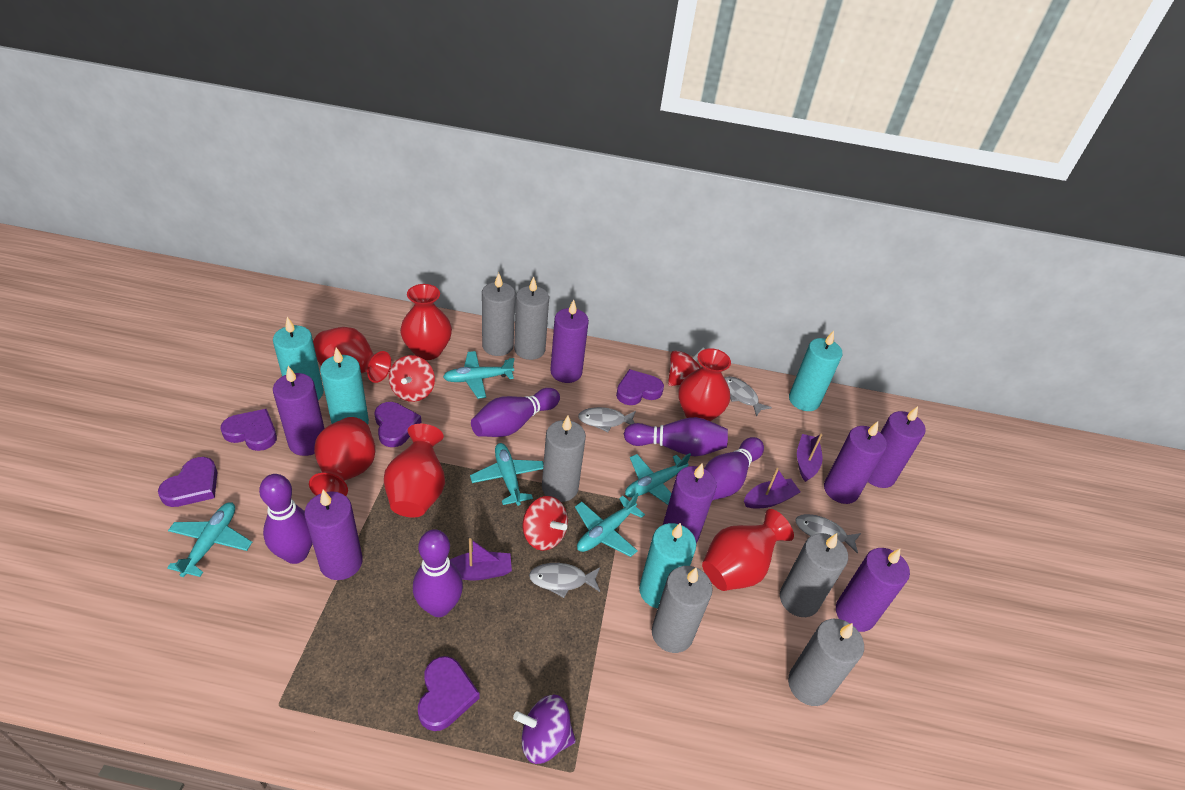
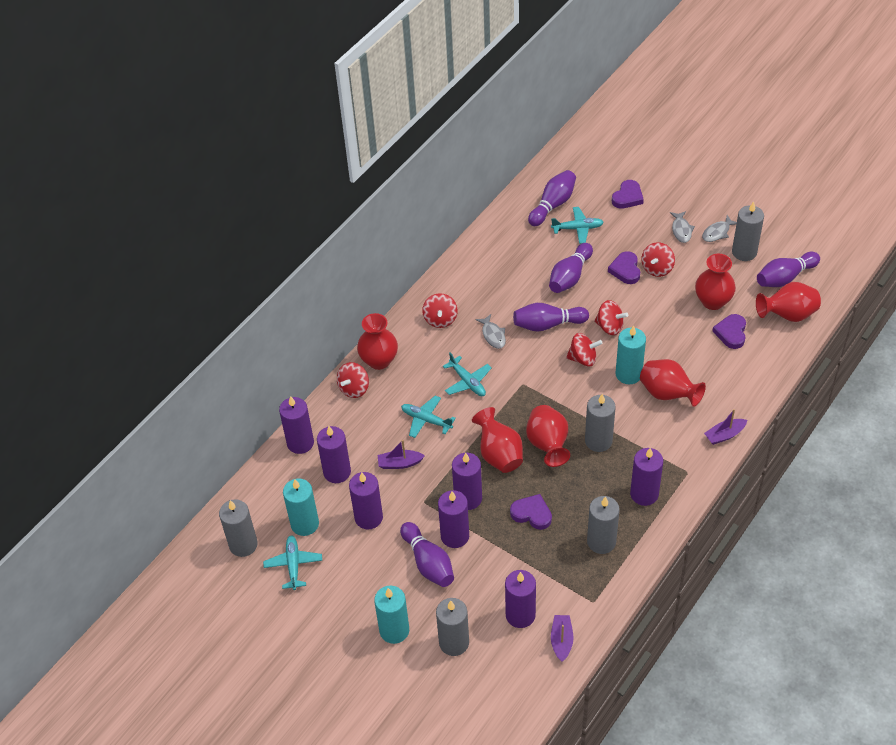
grey candle: [482,273,515,356] [514,277,549,360] [542,415,586,502] [652,566,713,653] [780,533,848,617] [788,619,864,706] = 6 -> [219,499,258,557] [436,598,469,656] [585,394,616,452] [587,496,619,554] [732,202,764,261] = 5
grey fish: [529,563,600,598] [578,407,636,432] [725,376,772,417] [795,514,861,554] = 4 -> [475,314,506,349] [670,211,695,243] [702,215,737,242] = 3
purple heart: [158,457,217,507] [221,409,277,451] [375,402,421,447] [418,656,480,731] [616,369,664,405] = 5 -> [510,494,552,530] [608,251,640,284] [612,180,644,209] [712,314,746,349] = 4
purple spinning top: [513,695,576,764] = 1 -> none = 0
red spinning top: [389,355,435,402] [522,496,568,551] [668,348,704,386] = 3 -> [337,362,369,398] [422,293,458,328] [566,333,602,366] [594,300,628,335] [641,242,675,277] = 5
turquoise candle: [273,317,324,400] [320,347,369,425] [639,523,696,608] [789,331,843,411] = 4 -> [283,479,319,536] [374,586,409,644] [615,325,646,384] = 3
turquoise plane: [167,502,252,577] [443,351,514,399] [470,443,544,506] [575,493,645,557] [625,453,691,505] = 5 -> [263,535,322,590] [401,395,456,438] [443,353,491,396] [551,207,604,244] = 4

